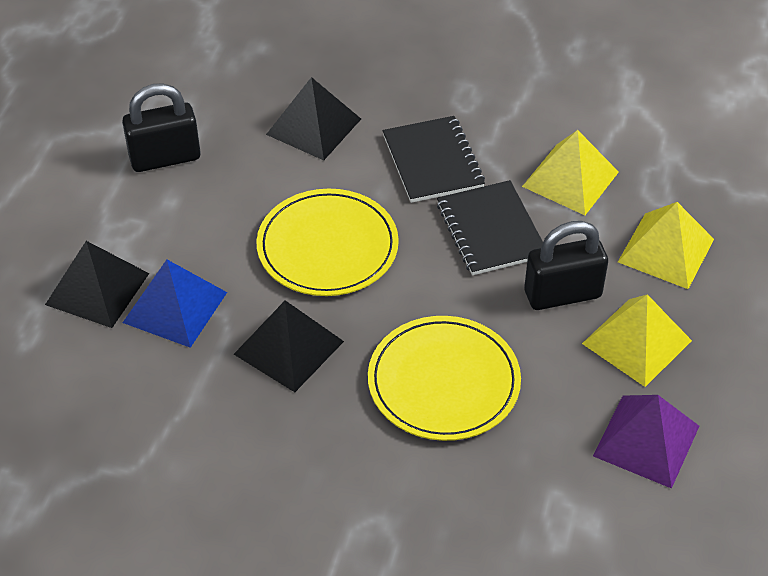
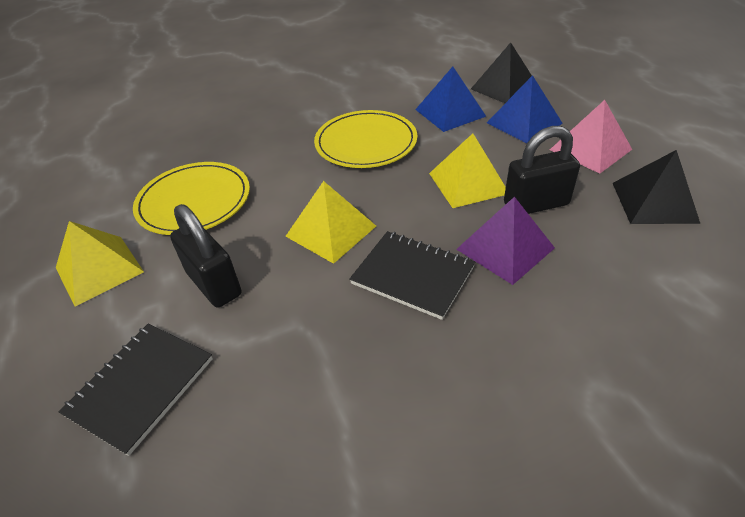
black pyramid: [45,241,149,328] [234,300,344,392] [266,77,361,160] = 3 -> [471,42,532,103] [613,150,700,224] = 2
blue pyramid: [123,260,227,348] = 1 -> [415,67,486,132] [487,75,563,143] = 2
pink pyramid: none = 0 -> [550,100,632,174] = 1

